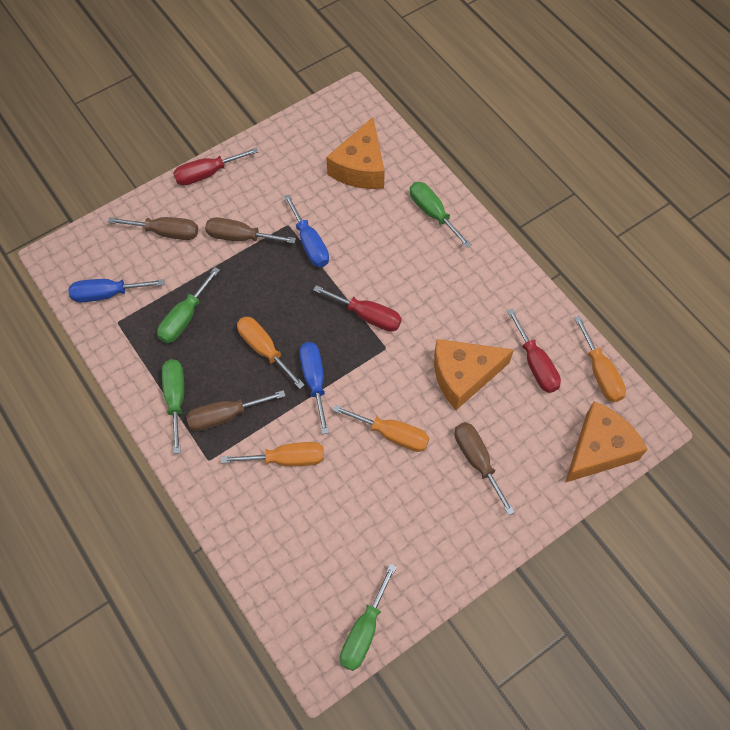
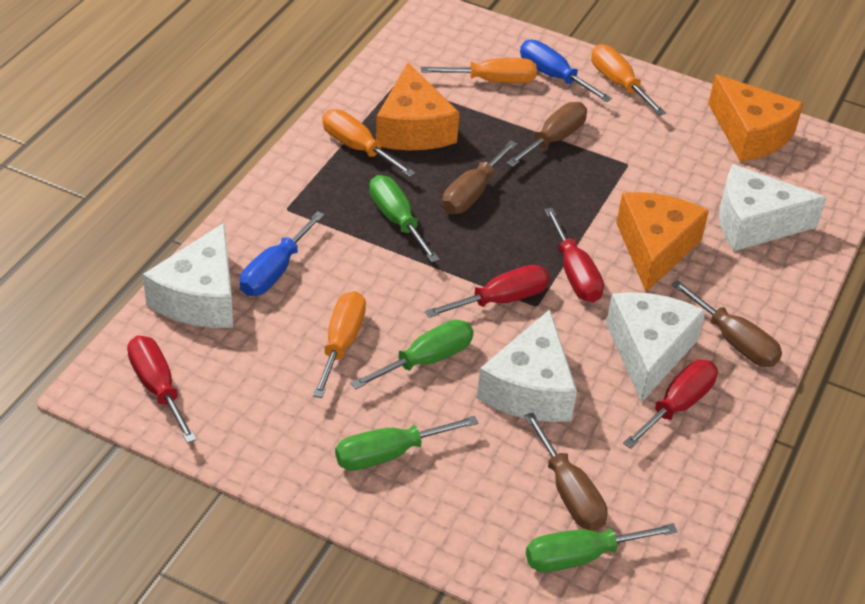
blue screwdriver: [68,279,165,302] [284,194,329,267] [299,342,329,434] = 3 -> [240,211,325,296] [520,40,612,102] = 2
red screwdriver: [173,147,259,185] [313,285,402,332] [507,308,561,393] = 3 -> [127,336,197,443] [425,265,550,318] [544,208,604,303] [623,360,718,449] = 4
white cheese: none = 0 -> [143,223,233,328] [477,309,577,422] [606,292,705,403] [719,164,827,251] = 4

